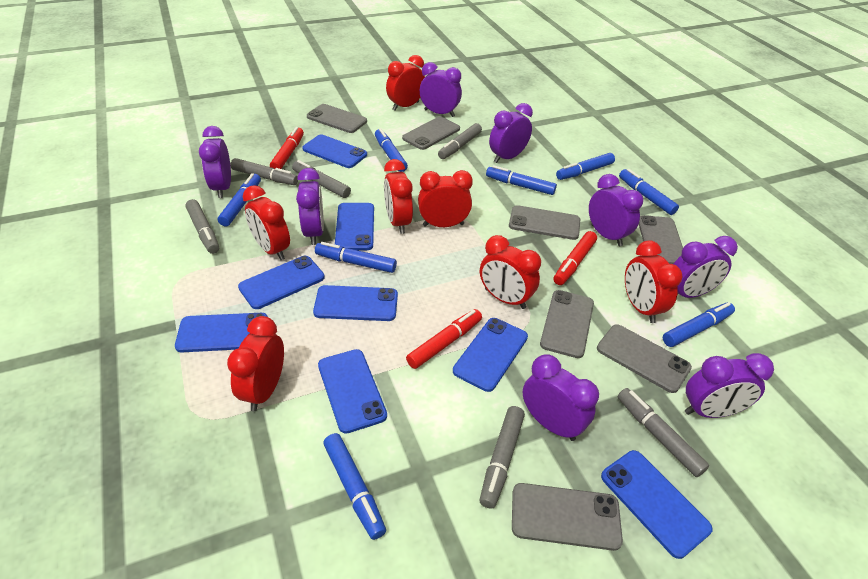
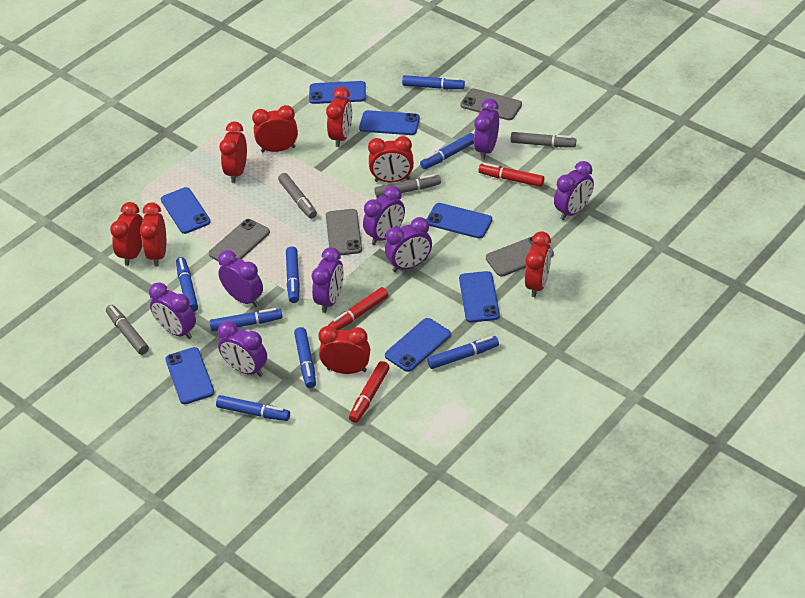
blue phone: [175,313,268,352] [238,256,325,309] [302,134,367,168] [313,285,398,321] [318,349,387,434] [335,203,374,250] [453,318,528,392] [601,450,713,559] = 8 -> [161,187,211,234] [165,347,215,404] [309,81,366,104] [359,110,420,135] [385,318,451,372] [426,203,492,239] [459,271,500,323] = 7
grey marker: [185,199,219,254] [231,158,298,185] [292,160,351,198] [438,123,482,159] [480,406,525,509] [618,388,709,477] = 6 -> [106,305,149,355] [278,173,317,219] [374,174,441,198] [511,132,576,147] = 4
grey phone: [307,104,367,133] [402,117,460,150] [509,205,580,240] [512,483,623,551] [540,290,594,358] [597,324,692,393] [639,215,683,264] = 7 -> [209,219,270,261] [326,209,362,255] [460,88,522,120] [486,236,554,276] = 4
red clock: [227,316,284,411] [243,185,290,260] [384,159,413,234] [386,55,425,110] [418,170,473,227] [480,235,541,309] [625,241,682,323] = 7 -> [110,202,143,266] [140,203,166,266] [219,121,247,183] [252,105,298,152] [318,326,370,374] [326,87,352,147] [368,136,414,182] [525,231,551,297] = 8

